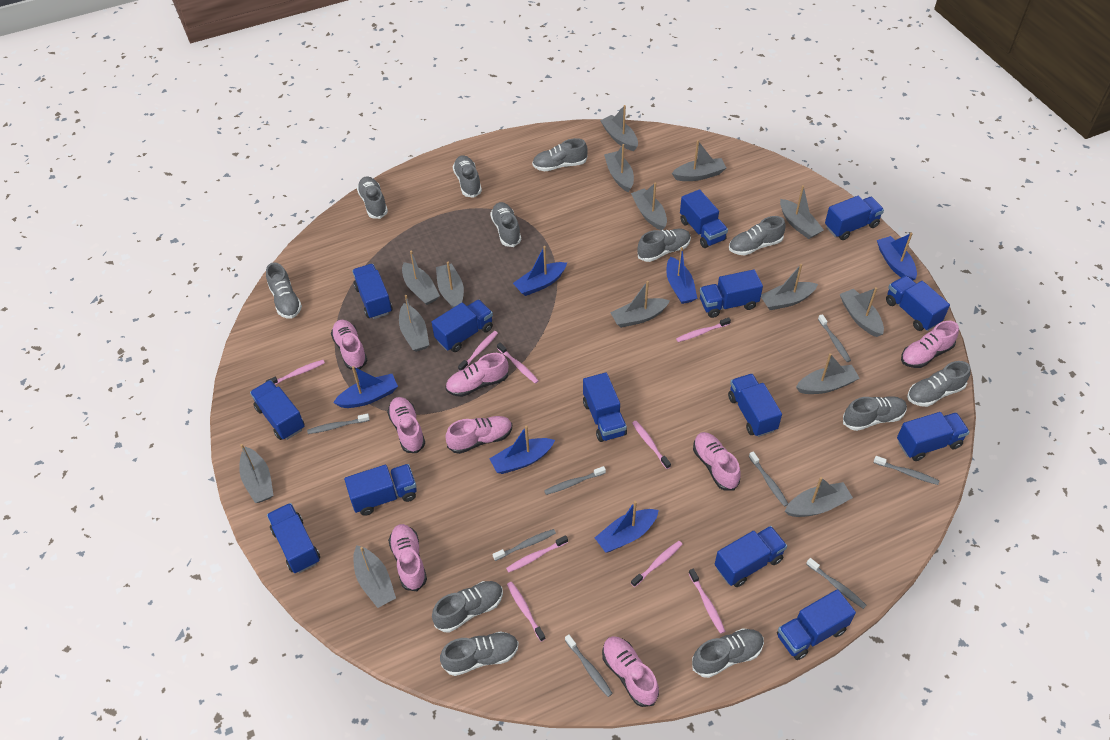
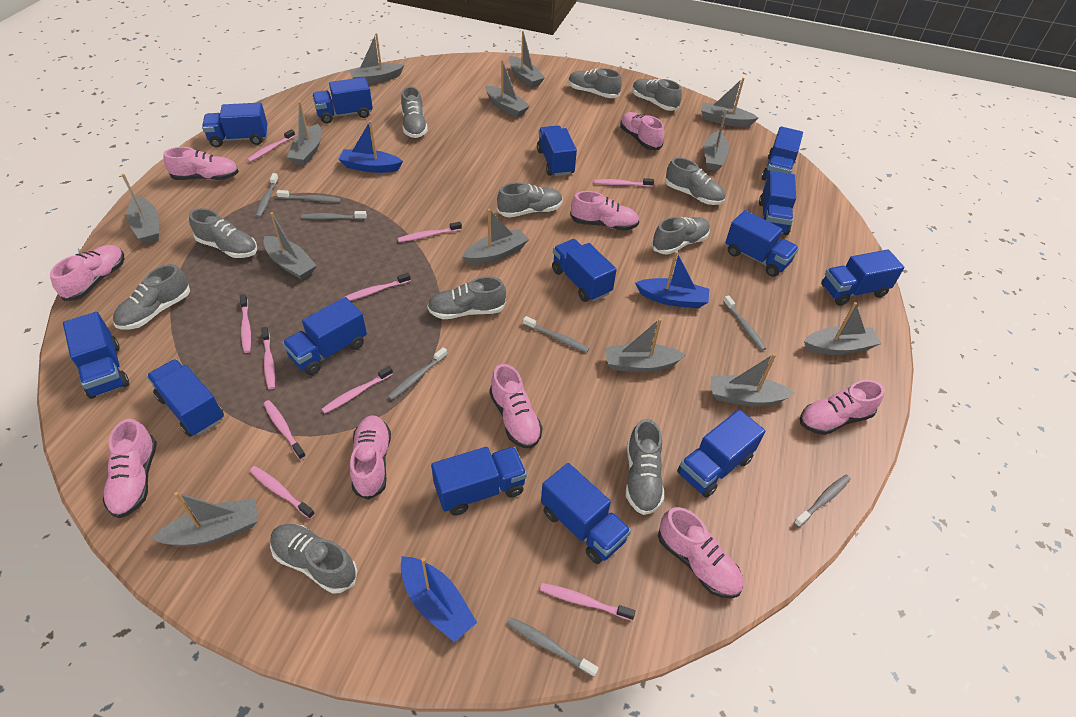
blue boat: [333,366,398,408] [489,425,555,474] [513,246,567,296] [595,501,659,553] [666,247,697,304] [877,233,917,280] = 6 -> [338,121,403,173] [401,556,477,642] [635,251,709,308] = 3
grey boat: [239,444,274,503] [353,545,396,608] [399,295,429,352] [402,251,440,305] [436,262,464,308] [600,105,638,151] [604,144,634,192] [610,281,670,328] [631,182,667,230] [672,140,726,181] [761,264,818,310] [780,185,824,239] [785,477,853,517] [796,353,860,394] [840,287,884,337] = 15 -> [122,174,159,244] [152,492,258,546] [263,212,317,280] [287,101,321,166] [349,33,404,84] [462,209,529,265] [485,60,530,117] [509,31,545,88] [605,318,685,372] [701,78,758,127] [704,109,729,171] [711,353,794,407] [804,302,882,355] = 13
grey shoe: [266,262,302,319] [357,176,388,219] [432,581,503,632] [440,631,519,676] [453,155,482,198] [490,202,521,247] [532,138,588,171] [637,229,691,262] [692,628,764,678] [729,216,786,255] [843,396,907,431] [907,361,971,407] = 12 -> [113,264,190,329] [189,208,257,258] [270,524,357,594] [401,86,428,138] [427,277,506,319] [497,182,563,217] [568,68,622,98] [626,419,664,515] [632,79,682,111] [652,217,710,254] [666,157,725,205] = 11
pink shoe: [331,320,367,370] [387,397,425,453] [388,524,427,591] [445,416,512,454] [446,353,508,397] [602,636,659,707] [693,432,741,491] [901,321,959,368] = 8 -> [50,245,124,301] [103,419,157,518] [163,147,239,180] [350,415,391,500] [489,364,543,448] [570,191,639,231] [620,112,664,150] [658,507,743,599] [800,380,884,435] = 9
pink toothbrush: [266,360,325,385] [458,331,498,371] [497,343,539,384] [506,535,568,573] [507,582,546,642] [631,541,682,587] [632,421,671,469] [676,317,731,342] [689,568,725,634] = 9 -> [240,294,251,353] [247,129,295,162] [250,466,315,519] [261,327,275,390] [264,400,306,460] [322,366,393,413] [343,273,411,301] [398,222,462,242] [540,583,635,621] [594,178,654,187] = 10

